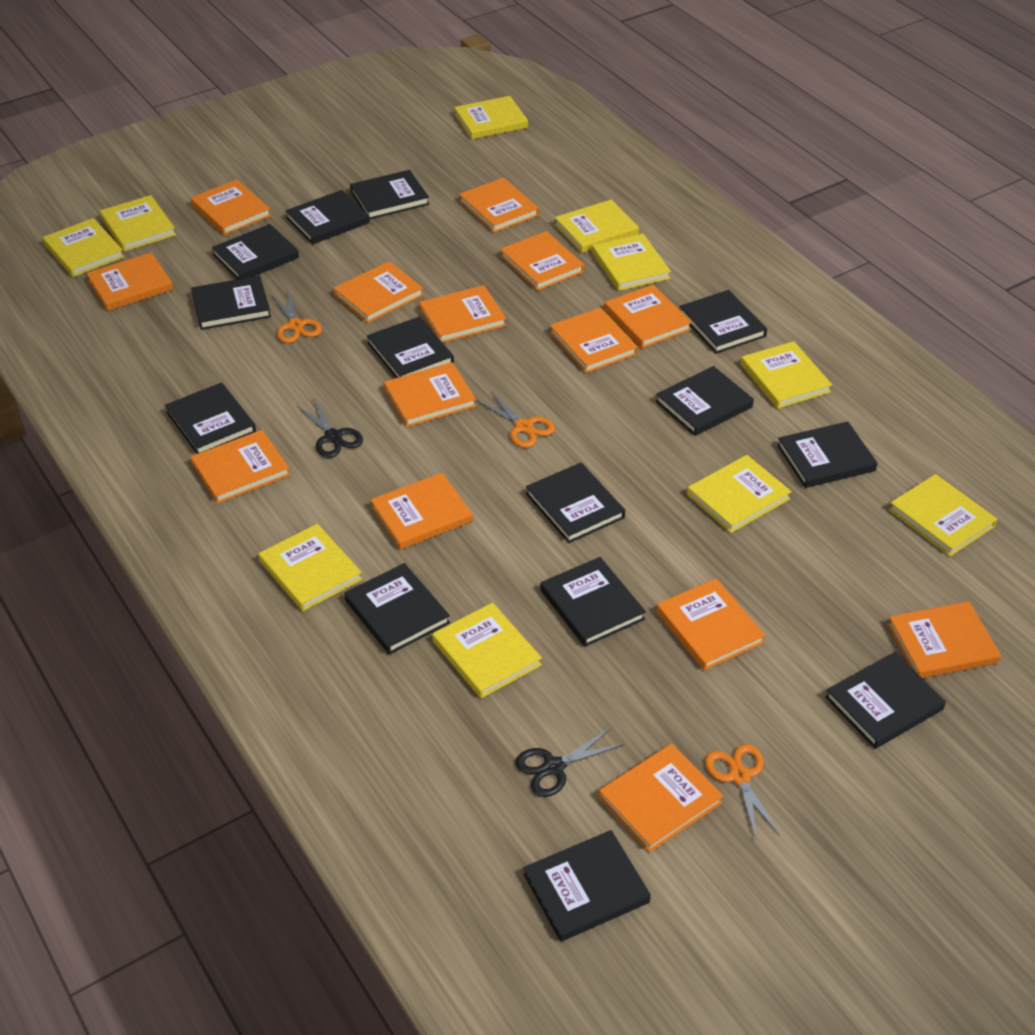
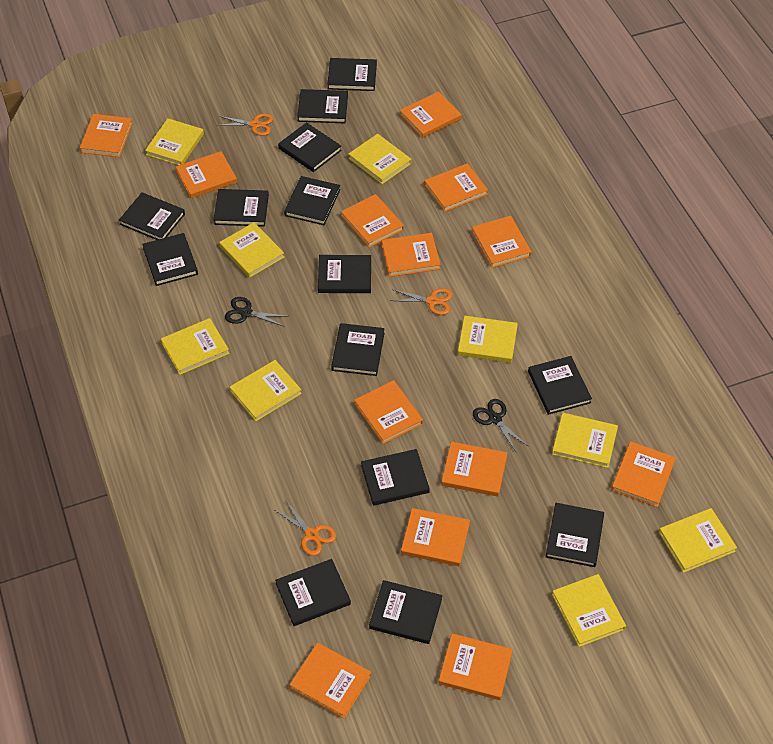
orange book: [86,253,173,311] [191,179,271,235] [191,430,290,504] [333,261,424,323] [371,473,473,550] [384,362,476,427] [419,285,506,343] [459,178,539,233] [500,231,584,291] [550,307,638,373] [599,744,723,853] [604,285,692,348] [657,578,766,670] [887,601,1001,678] = 14 -> [79,114,133,157] [176,151,237,198] [289,642,371,719] [341,194,404,248] [354,380,423,444] [381,233,441,277] [400,91,462,138] [401,508,470,566] [424,163,488,212] [439,633,513,700] [441,442,507,496] [472,216,532,268] [611,441,676,507] = 13
yellow book: [43,218,124,277] [100,195,176,252] [259,524,362,611] [432,603,542,698] [454,96,528,139] [555,200,639,253] [592,234,671,291] [687,455,792,533] [741,341,832,409] [889,474,997,557] = 10 -> [145,118,204,165] [161,318,229,375] [219,222,284,278] [230,360,302,421] [348,134,412,184] [458,316,518,363] [552,413,618,468] [552,574,626,647] [659,508,737,573] = 9

